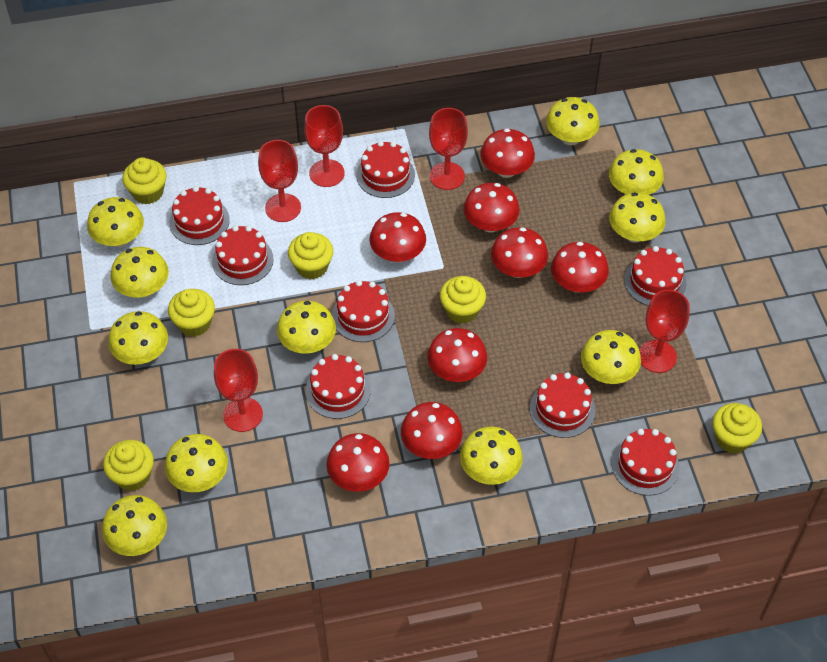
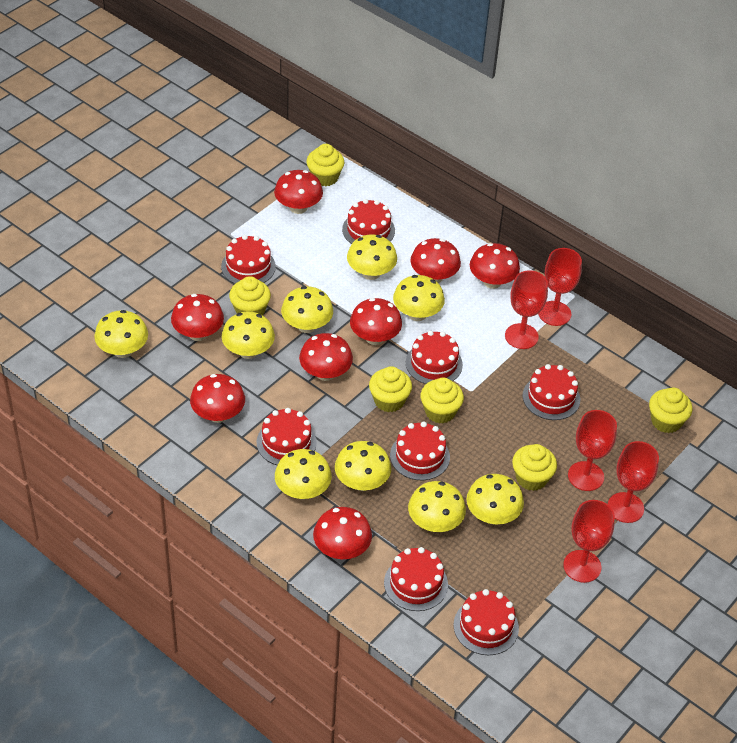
yellow mushroom: [87,197,144,247] [102,495,167,556] [108,311,168,365] [110,247,169,298] [165,434,228,492] [277,301,336,354] [460,426,523,485] [546,97,600,145] [581,330,641,384] [609,149,664,195] [609,193,666,243] = 11 -> [94,310,148,358] [222,312,275,359] [275,449,332,499] [281,286,333,333] [335,441,391,491] [347,235,397,280] [393,275,445,321] [408,481,466,532] [467,474,524,524] = 9

